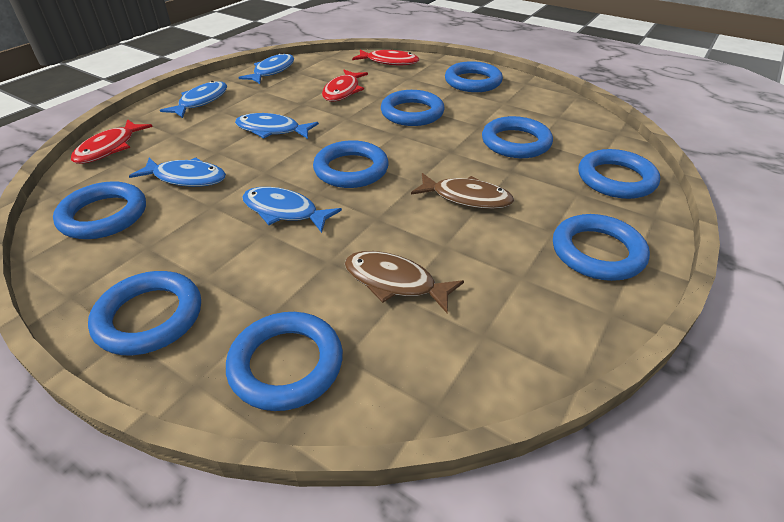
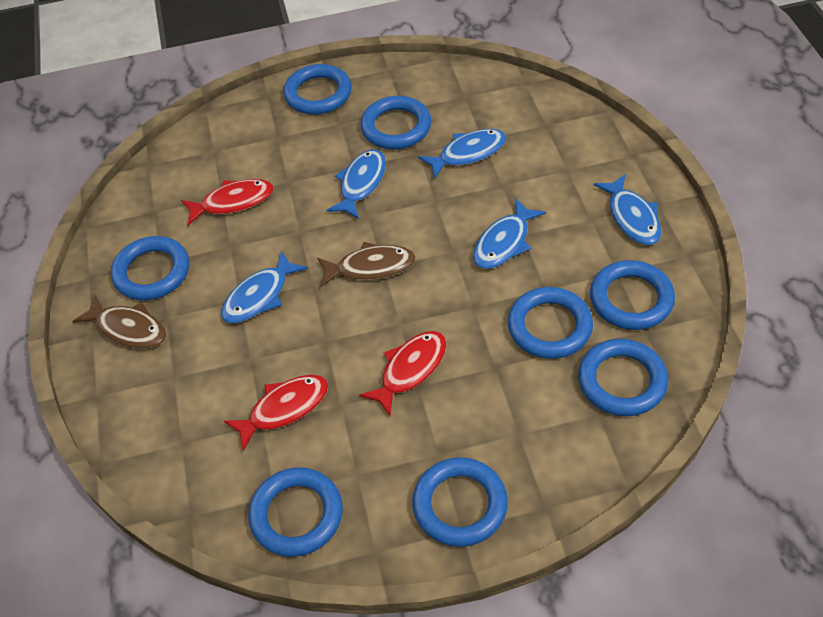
blue ring: [53,181,146,239] [88,271,201,355] [226,312,343,411] [313,140,389,188] [381,90,444,126] [445,61,503,92] [482,116,553,158] [553,214,650,281] [578,149,660,199] = 9 -> [111,236,189,300] [248,467,343,557] [283,64,352,115] [360,96,432,149] [412,457,508,547] [508,287,593,359] [578,339,669,416] [590,260,675,330] = 8

